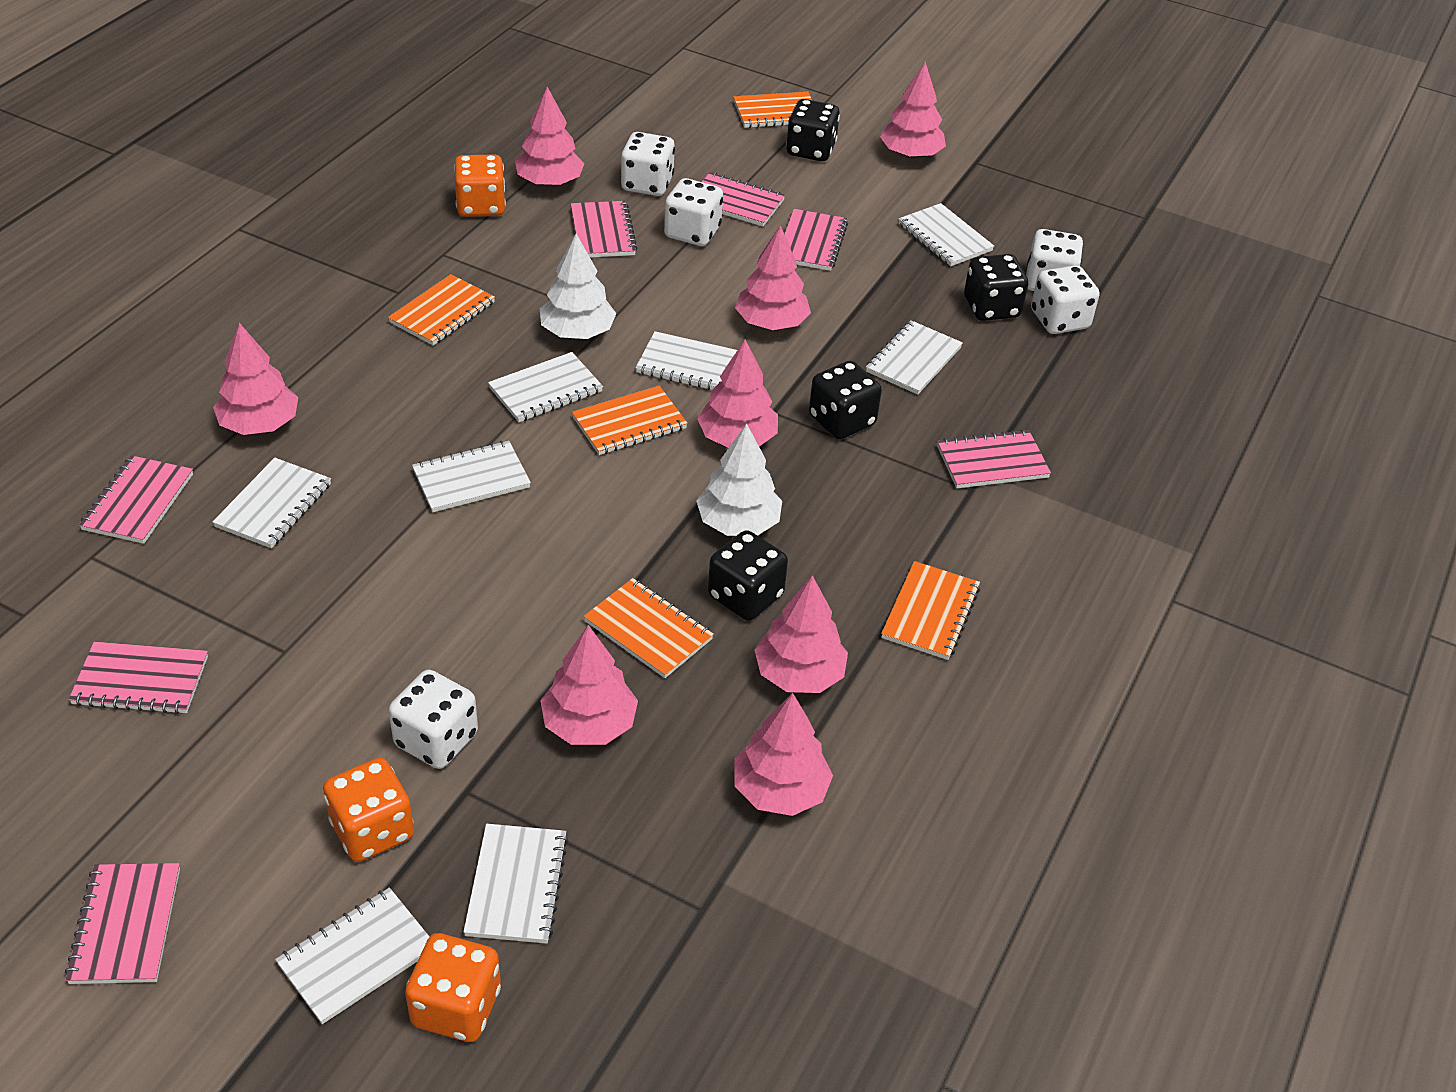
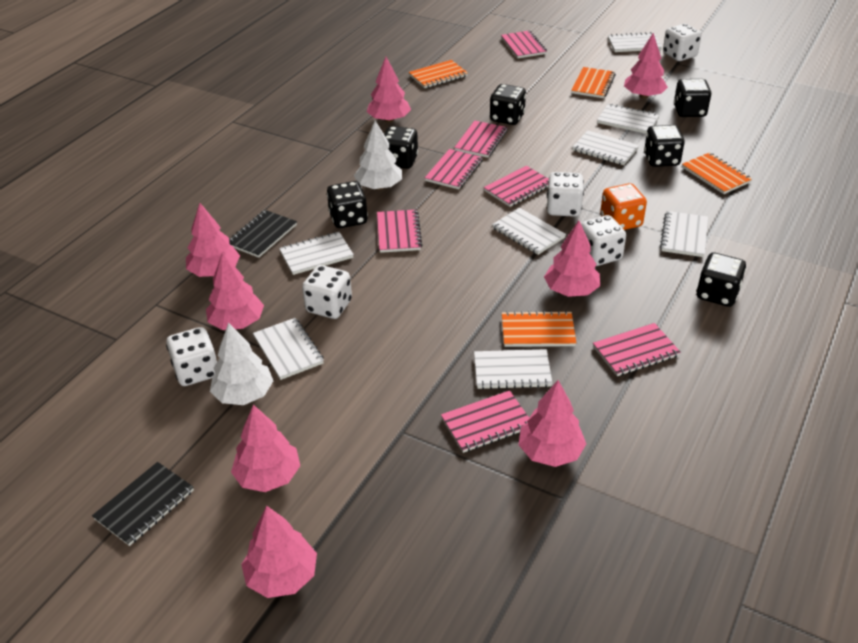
black dice: [708,530,788,621] [786,99,840,161] [809,361,882,439] [964,254,1028,321] = 4 -> [327,181,368,228] [384,126,418,169] [490,84,526,125] [644,125,685,167] [674,79,711,117] [697,253,746,307] = 6
black notebook: none = 0 -> [92,462,194,546] [229,210,297,258] = 2
orange dice: [323,758,414,862] [405,933,501,1042] [454,154,506,217] = 3 -> [600,183,647,230] = 1
orange notebook: [388,274,495,346] [572,386,688,455] [584,578,714,678] [733,92,812,128] [881,561,980,660] = 5 -> [409,60,468,88] [502,311,576,347] [571,67,616,98] [682,153,752,194] = 4

